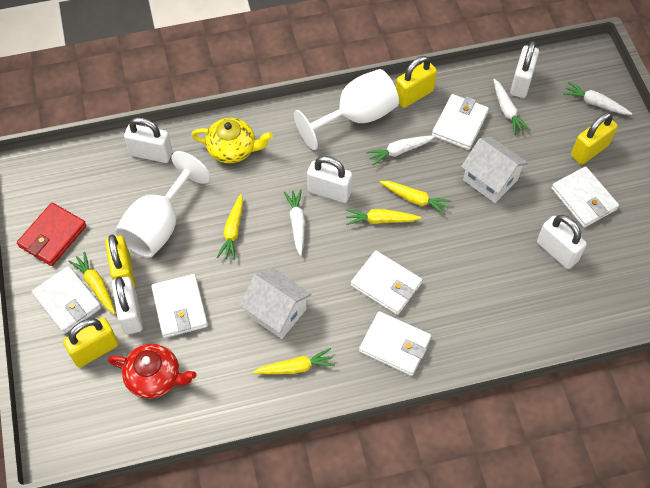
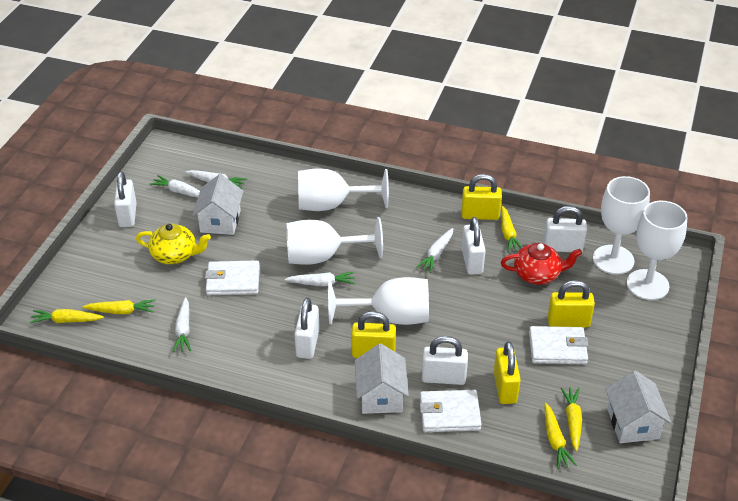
red wallet: [17,203,87,266] = 1 -> none = 0
white carrot: [284,190,305,256] [366,135,435,166] [493,79,530,135] [563,82,632,115] = 4 -> [150,175,200,198] [173,297,191,352] [186,170,247,189] [285,272,355,286] [416,228,453,273] = 5
white goblet: [115,151,210,258] [294,69,399,150] = 2 -> [286,217,383,265] [298,168,389,211] [328,277,429,325] [593,176,650,275] [627,201,688,300] = 5
white house: [239,268,312,339] [461,137,528,203] = 2 -> [192,174,243,235] [355,343,409,414] [606,370,671,443] = 3
white wallet: [31,266,101,334] [151,274,208,338] [351,251,422,315] [359,311,431,376] [432,94,489,150] [551,166,619,228] = 6 -> [205,260,260,295] [420,390,482,432] [529,326,589,364] = 3

